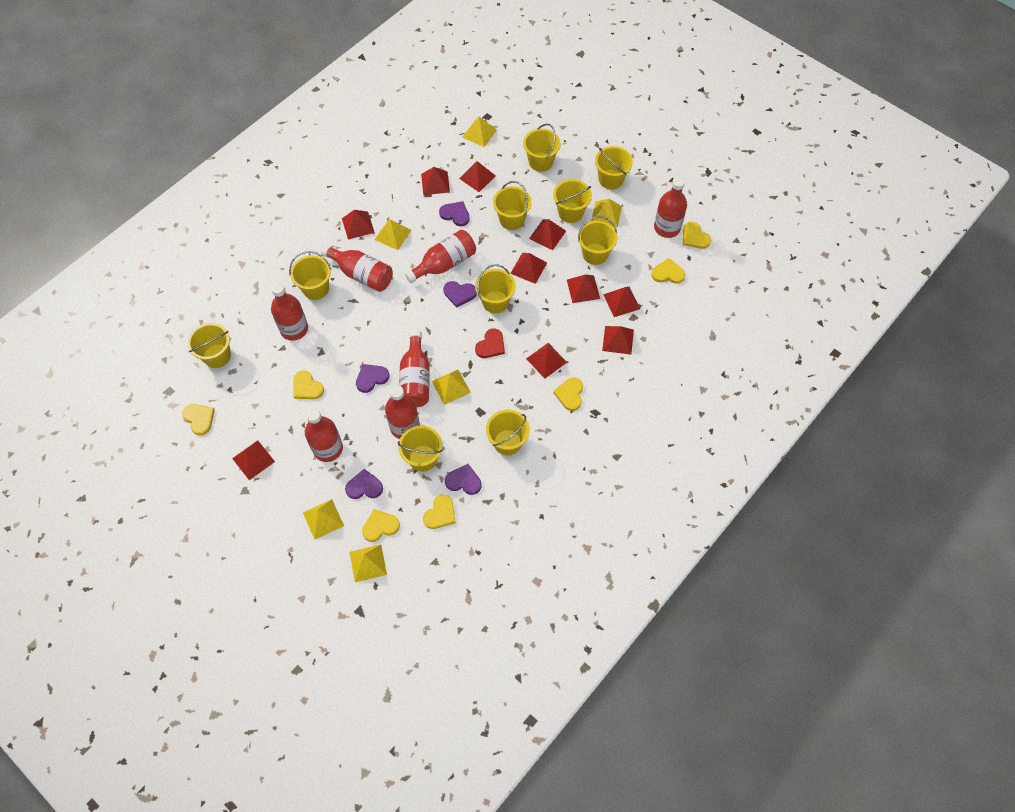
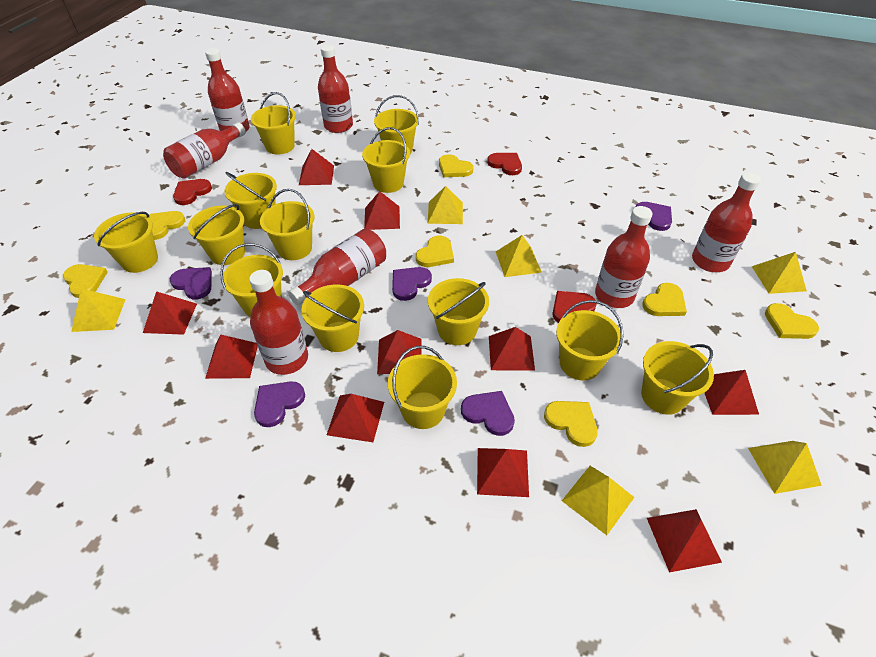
red heart: [475,329,505,358] = 1 -> [173,179,212,205] [487,153,522,175] [552,291,597,323] = 3
yellow bucket: [187,323,231,368] [289,251,331,300] [398,425,443,472] [475,264,516,314] [486,410,530,456] [493,181,532,230] [523,124,561,172] [553,179,592,223] [578,216,618,265] [595,146,633,189] = 10 -> [94,212,158,273] [188,204,245,265] [220,243,283,317] [224,172,277,229] [251,92,296,155] [260,189,315,260] [301,284,364,352] [362,127,410,193] [374,95,419,154] [388,346,457,429] [428,278,489,345] [556,300,624,381] [641,341,714,415] = 13

